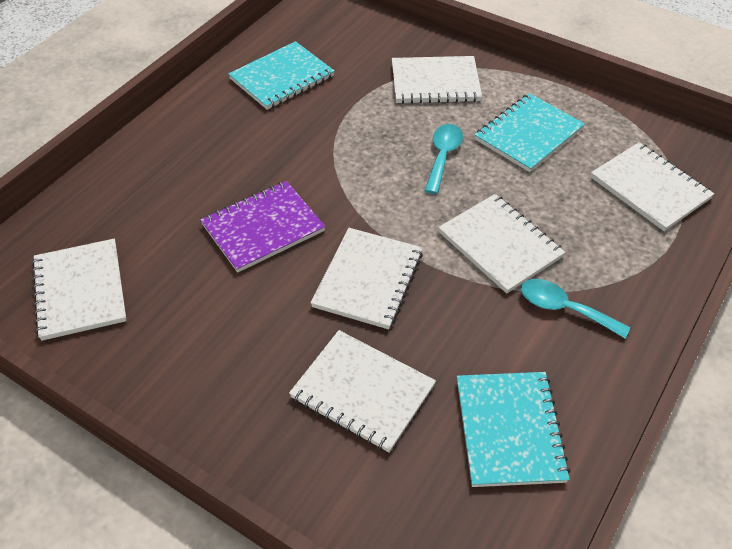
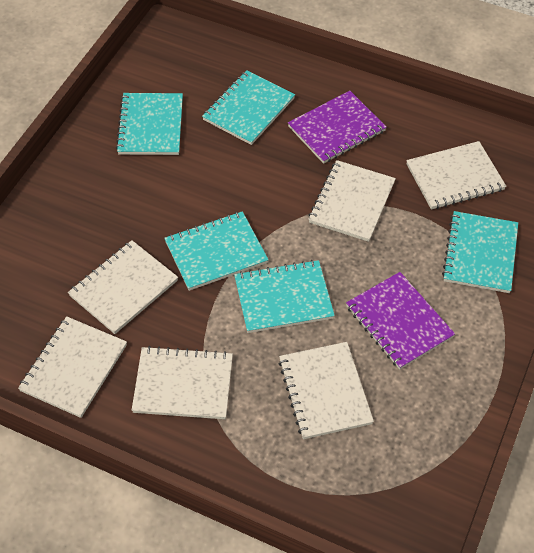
purple notebook: [200,181,325,273] = 1 -> [288,91,386,164] [346,272,455,370] = 2
turquoise notebook: [228,41,335,110] [457,372,570,487] [475,93,585,172] = 3 -> [116,93,183,155] [164,211,269,291] [202,70,295,145] [234,260,335,333] [442,211,518,293] = 5
turquoise spoon: [425,124,463,194] [521,279,630,338] = 2 -> none = 0

